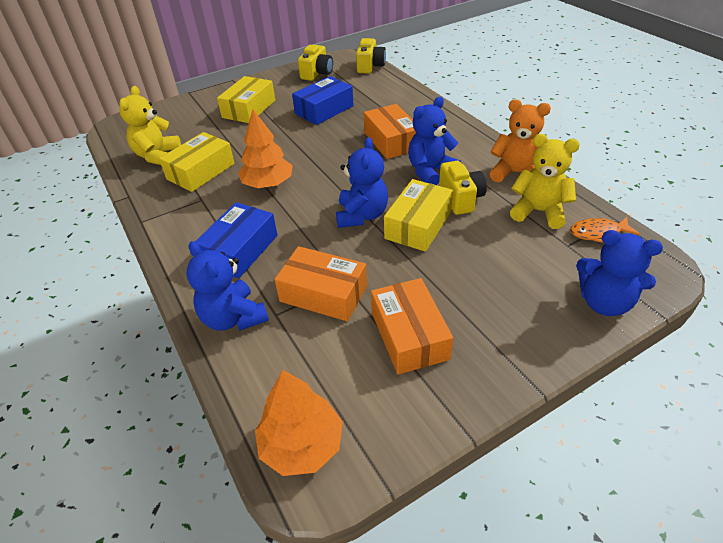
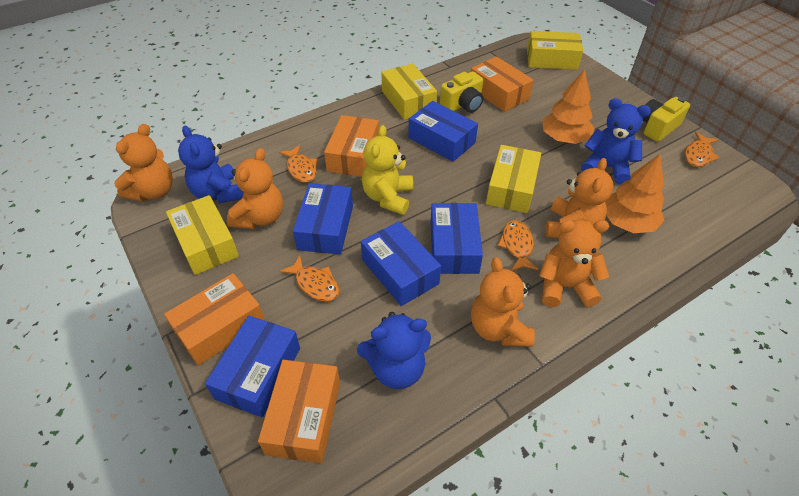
blue box: [195,202,278,278] [292,76,354,125] = 2 -> [205,316,300,417] [293,183,353,255] [361,221,441,306] [408,101,478,162] [430,203,483,274] = 5
blue teddy bear: [187,241,269,331] [336,137,388,228] [408,97,461,185] [576,230,663,316] = 4 -> [178,126,244,203] [357,312,431,389] [581,98,651,185] = 3
orange box: [274,246,367,321] [364,104,416,159] [371,278,453,374] = 3 -> [164,273,265,366] [258,360,340,463] [324,115,379,177] [471,56,534,112] = 4
orange fish: [570,217,640,243] = 1 -> [279,145,317,183] [280,255,339,301] [497,220,539,271] [685,132,720,167] = 4
orange teddy bear: [490,99,551,183] = 1 -> [114,124,173,202] [227,148,283,229] [471,257,535,347] [539,220,609,307] [545,158,613,238] = 5
yellow box: [159,132,235,192] [217,76,275,123] [384,179,453,252] = 3 -> [166,195,239,275] [381,63,437,120] [486,145,541,213] [527,31,583,70] = 4
yellow camera: [298,45,333,81] [356,38,386,74] [439,161,487,215] = 3 -> [440,72,483,113] [643,97,690,142] = 2
yellow teddy bear: [119,86,181,165] [510,134,580,229] = 2 -> [362,125,413,215] = 1

